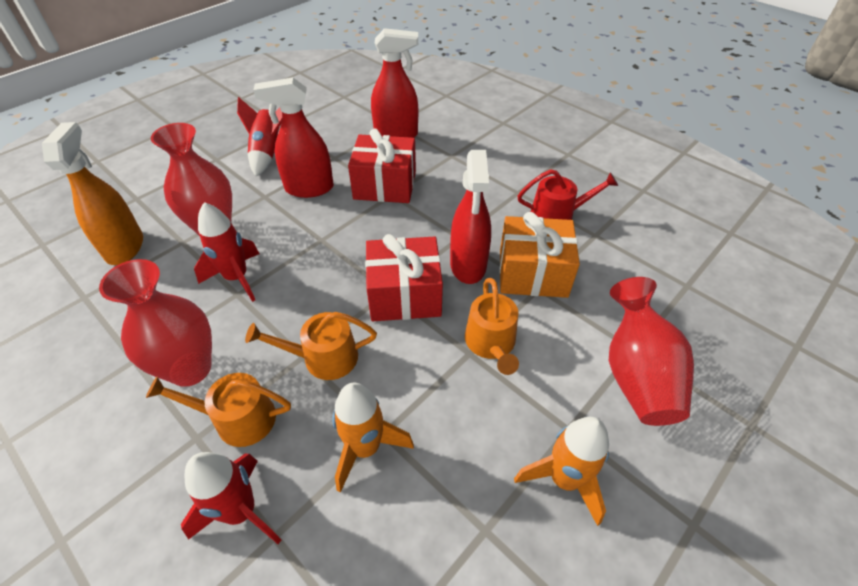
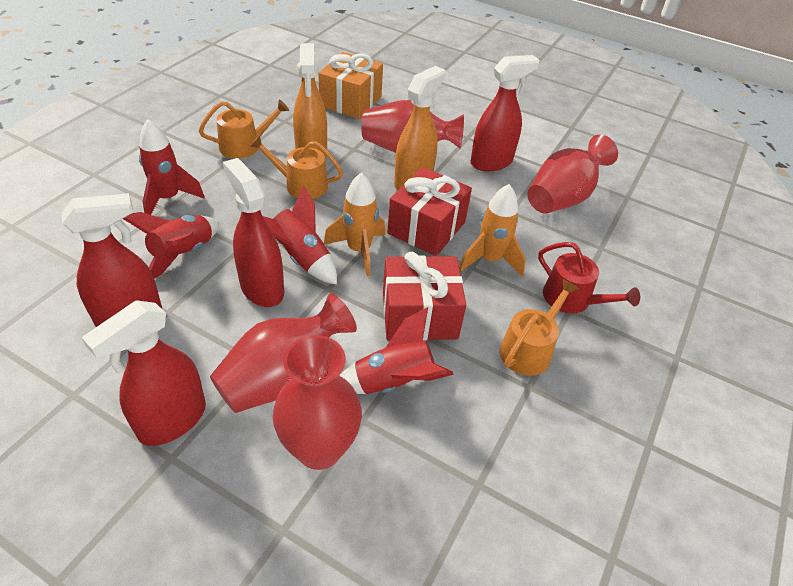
orange spray bottle: [42,122,143,265] = 1 -> [293,43,327,158] [394,66,446,190] = 2
red rocket: [181,452,281,544] [194,202,260,302] [237,97,282,177] = 3 -> [123,212,219,279] [139,119,205,215] [263,185,337,285] [339,307,454,394] = 4
red spray bottle: [253,78,334,198] [371,28,418,138] [450,150,491,284] = 3 -> [62,193,162,327] [81,300,206,446] [223,158,284,307] [471,55,540,171] = 4
red vase: [99,259,212,387] [151,123,232,236] [609,277,694,426] = 3 -> [210,293,357,413] [272,335,362,470] [361,100,464,153] [527,135,618,214] = 4

